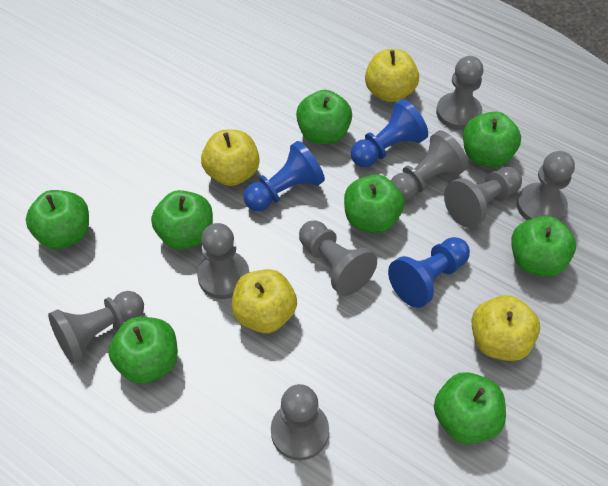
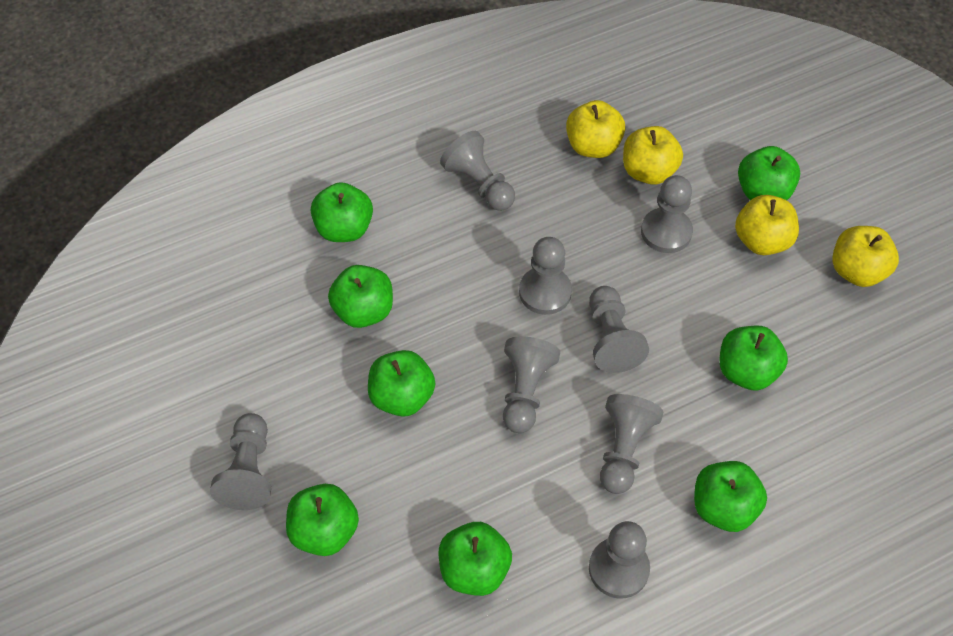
blue pawn: [244,141,325,211] [351,99,428,167] [388,237,470,308] = 3 -> none = 0

